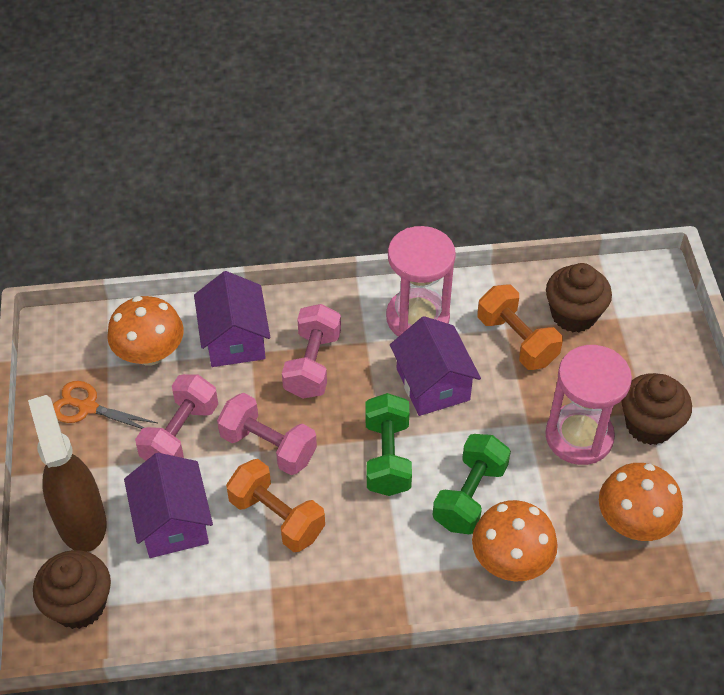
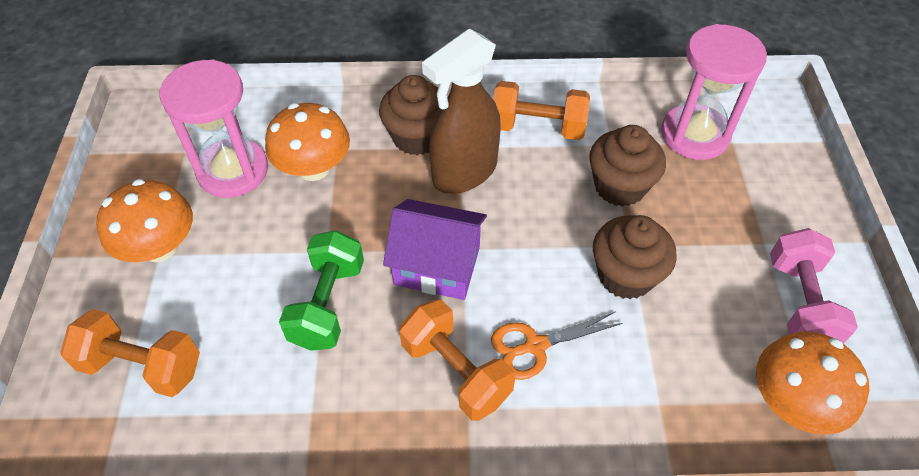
green dumbbell: [365,393,412,496] [433,434,511,534] = 2 -> [279,230,364,351] = 1
orange dumbbell: [226,459,325,552] [477,285,563,370] = 2 -> [60,309,200,397] [399,299,515,421] [493,81,590,140] = 3
pink dumbbell: [135,374,218,461] [217,393,317,475] [282,304,341,399] = 3 -> [770,228,858,344] = 1
purple house: [124,453,213,558] [194,271,270,367] [390,316,481,416] = 3 -> [383,199,487,300] = 1

